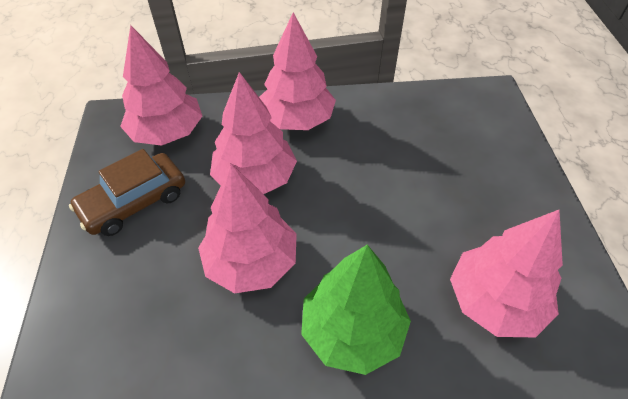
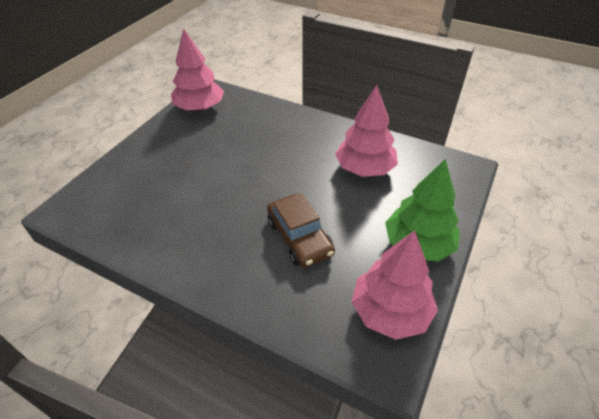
pink tree: [120,25,202,146] [198,164,297,293] [210,72,297,194] [259,12,336,130] [450,210,563,337] = 5 -> [171,28,224,111] [335,85,398,177] [352,230,438,340] = 3

